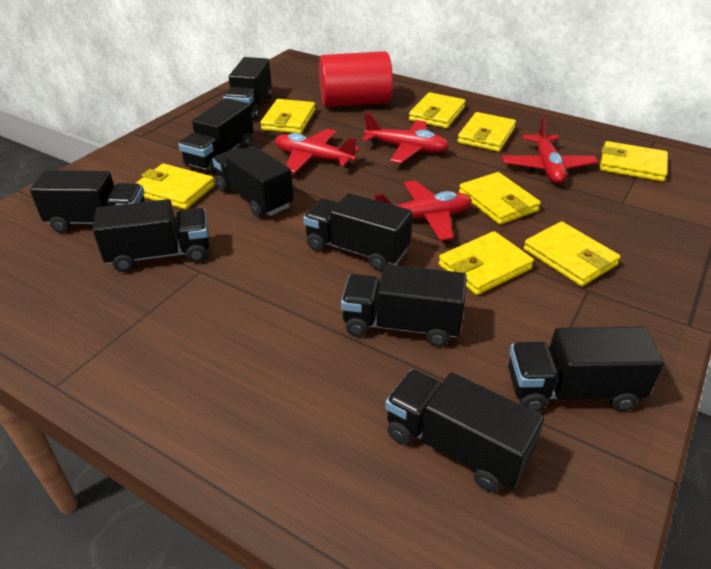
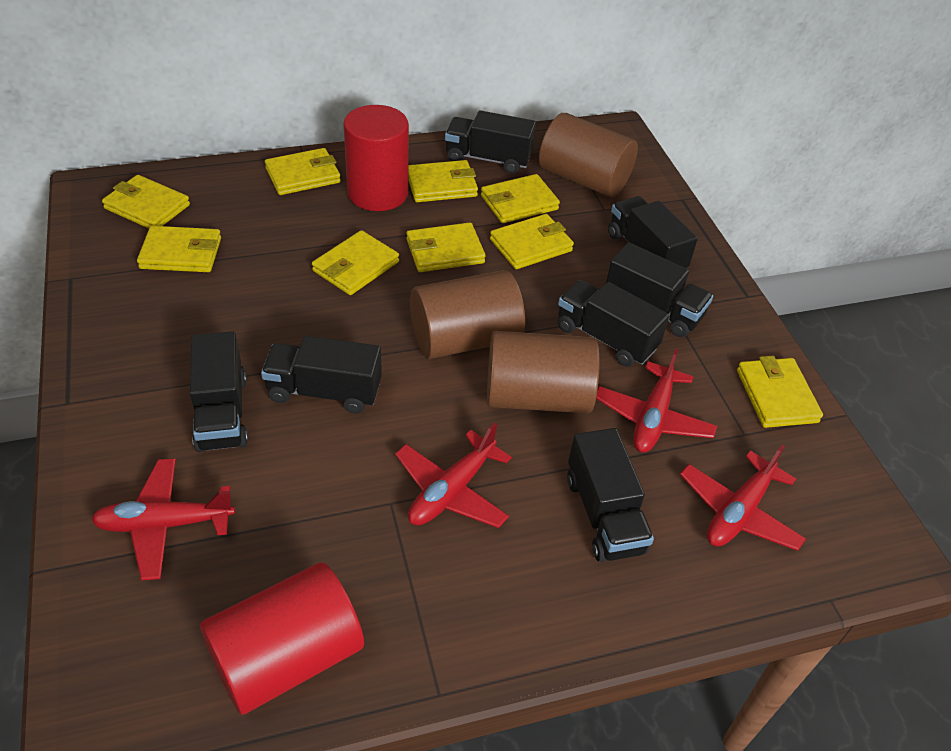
black truck: [30,170,145,233] [93,199,209,272] [178,98,253,173] [213,146,293,218] [223,57,272,120] [303,193,412,271] [341,264,467,347] [385,369,544,493] [508,327,664,412] = 9 -> [190,331,248,452] [261,336,382,414] [445,110,536,174] [558,280,669,367] [567,428,654,562] [606,242,713,337] [608,196,698,268] = 7
brown cylinder: none = 0 -> [410,270,525,359] [487,331,600,413] [539,113,638,197] = 3
red cylinder: [319,51,393,107] = 1 -> [200,562,364,715] [343,105,409,211] = 2
yellow wallet: [136,164,215,209] [260,99,316,134] [409,92,466,128] [439,231,534,295] [458,112,516,152] [459,172,541,225] [524,221,620,286] [600,141,668,182] = 8 -> [102,175,190,229] [137,226,221,272] [265,148,341,195] [312,230,399,295] [406,222,486,272] [408,160,478,202] [481,174,560,223] [490,214,574,269] [737,356,823,428] = 9

